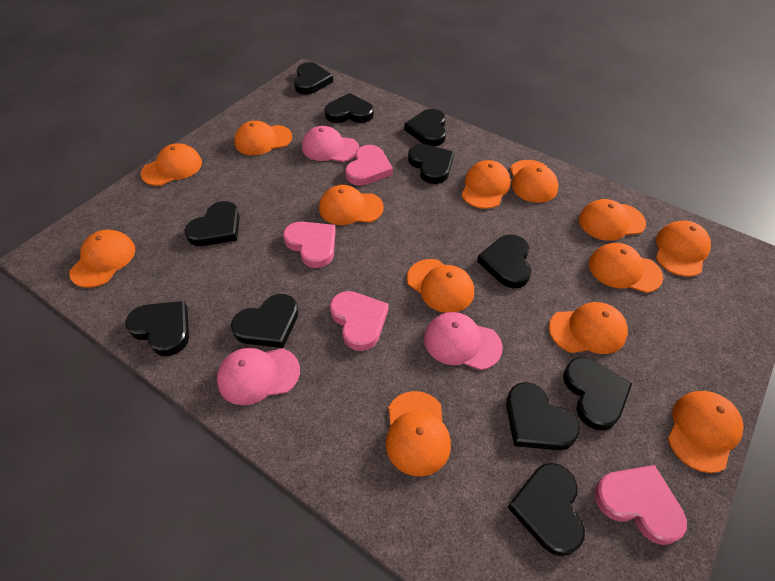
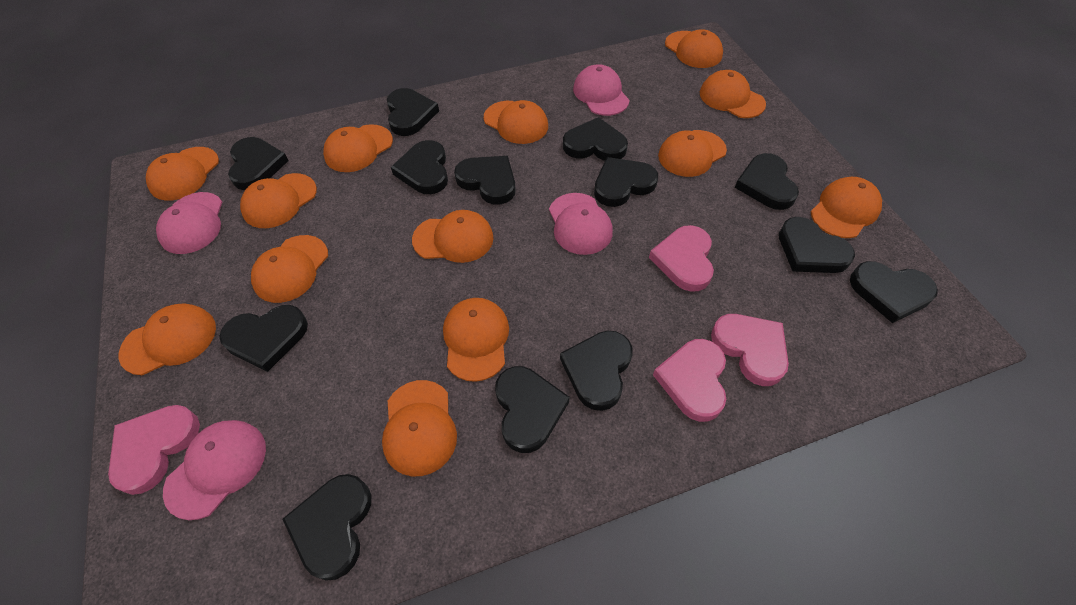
black heart: [125,301,189,356] [184,201,240,246] [231,294,298,348] [294,62,333,95] [324,93,374,123] [404,109,446,146] [408,144,454,184] [477,234,532,288] [506,382,580,450] [507,463,585,556] [563,357,632,430] = 11 -> [219,305,308,372] [228,137,288,190] [282,474,371,581] [387,88,439,136] [391,140,448,194] [454,156,516,204] [495,366,570,453] [560,331,633,411] [563,117,628,161] [594,157,658,207] [735,153,799,210] [779,217,855,273] [850,261,938,323] = 13
pink cap: [217,348,300,405] [302,126,359,162] [424,312,503,370] = 3 -> [156,192,222,254] [163,420,266,520] [549,193,613,255] [573,64,630,116] = 4

